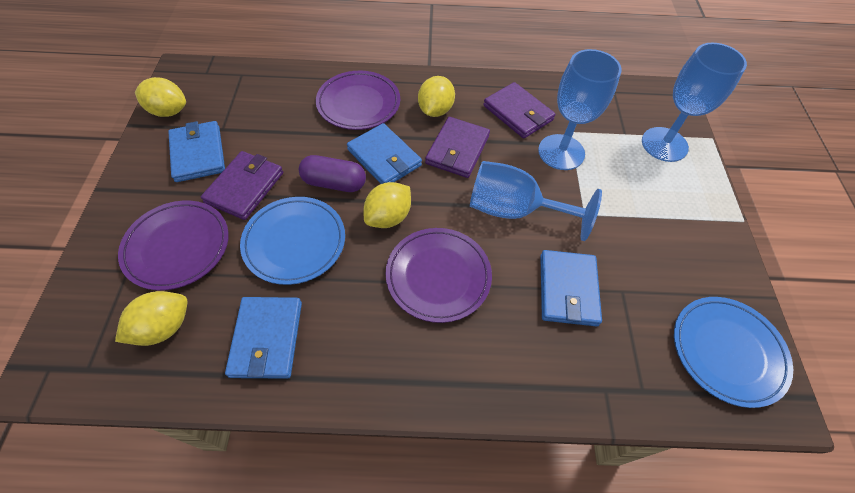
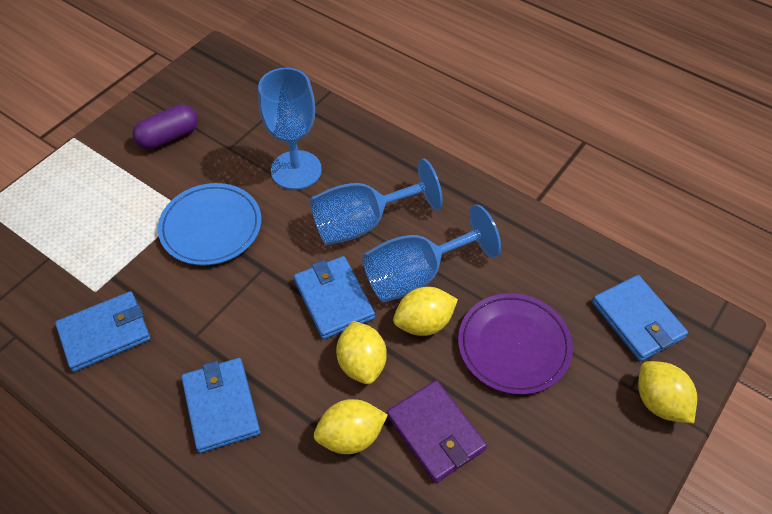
blue plate: [240,197,345,285] [674,297,793,408] = 2 -> [158,183,261,266] = 1
purple plate: [118,201,229,290] [316,71,400,130] [386,228,492,323] = 3 -> [458,293,573,395] = 1
purple wallet: [201,151,283,220] [425,117,490,178] [483,82,556,139] = 3 -> [387,380,487,483] = 1

